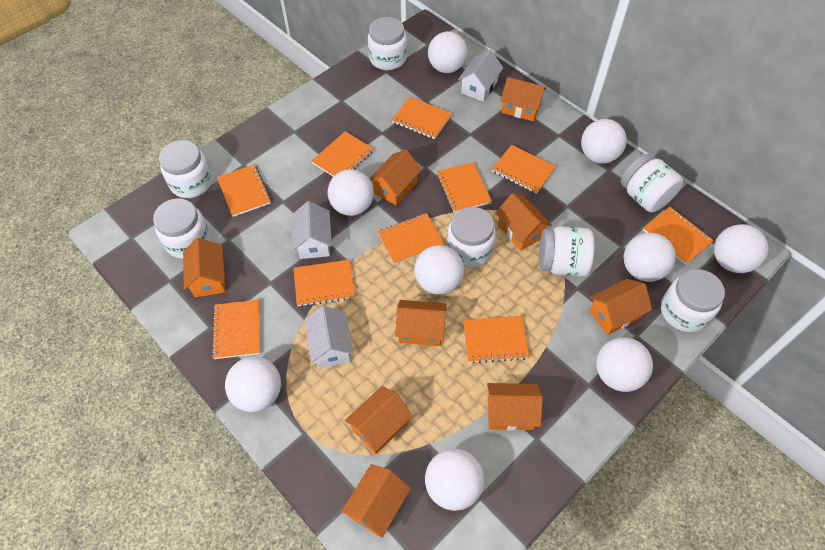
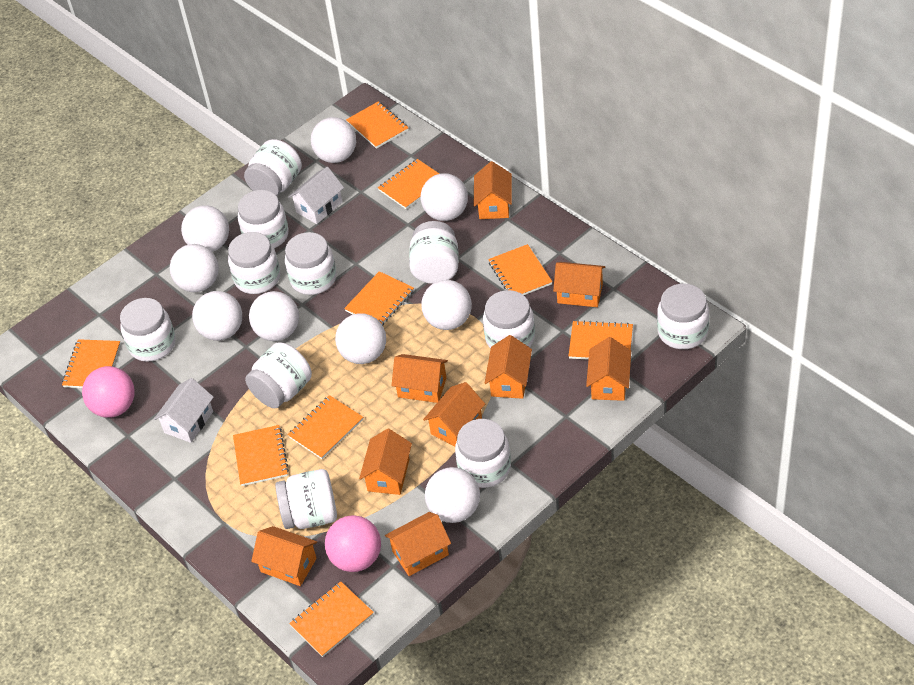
orange notebook: [211,300,260,359] [217,165,271,217] [293,260,355,307] [312,131,374,177] [377,213,444,265] [392,97,452,139] [437,162,492,213] [463,316,529,364] [492,145,556,194] [643,207,714,265] = 10 -> [62,339,121,388] [233,425,289,486] [288,395,363,459] [289,581,374,657] [344,271,414,325] [346,102,408,149] [378,159,439,209] [488,244,552,295] [569,320,633,359] = 9
pink ball: none = 0 -> [82,366,135,418] [325,515,381,572] = 2
white house: [292,201,332,259] [305,306,353,368] [458,50,503,102] = 3 -> [154,378,214,443] [288,167,344,224] = 2
white jar: [153,198,210,259] [159,140,212,198] [368,17,407,70] [447,207,496,268] [539,226,595,277] [621,154,683,212] [661,269,725,332] = 7 -> [120,298,176,362] [228,232,280,294] [238,190,289,248] [244,139,302,196] [245,342,312,408] [275,469,337,529] [285,232,336,295] [409,221,459,284] [455,419,511,488] [483,290,535,349] [657,284,709,349] = 11

